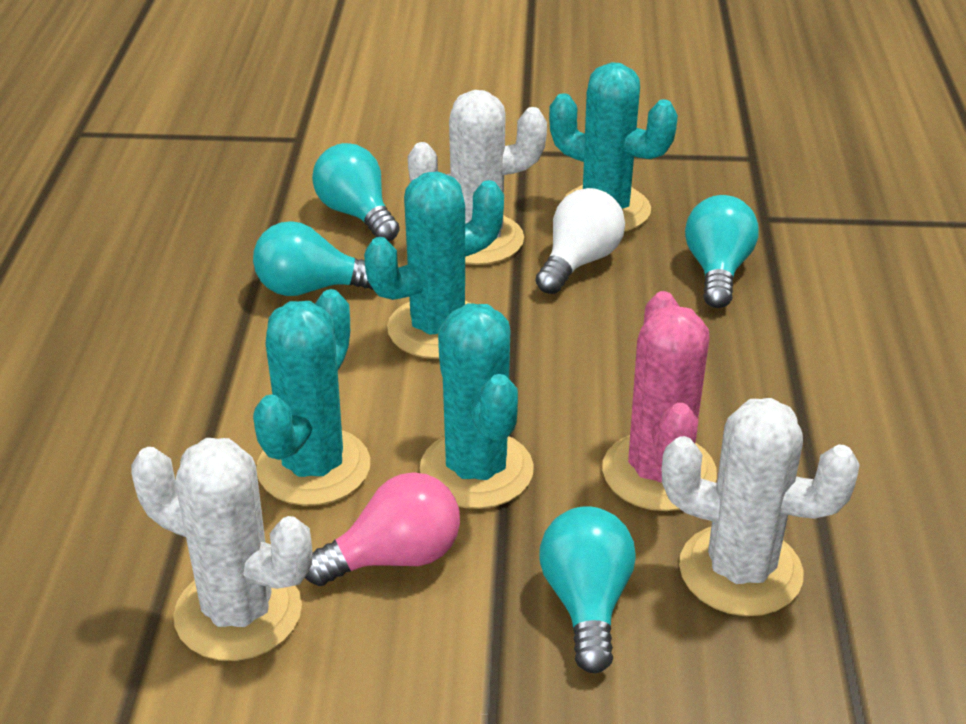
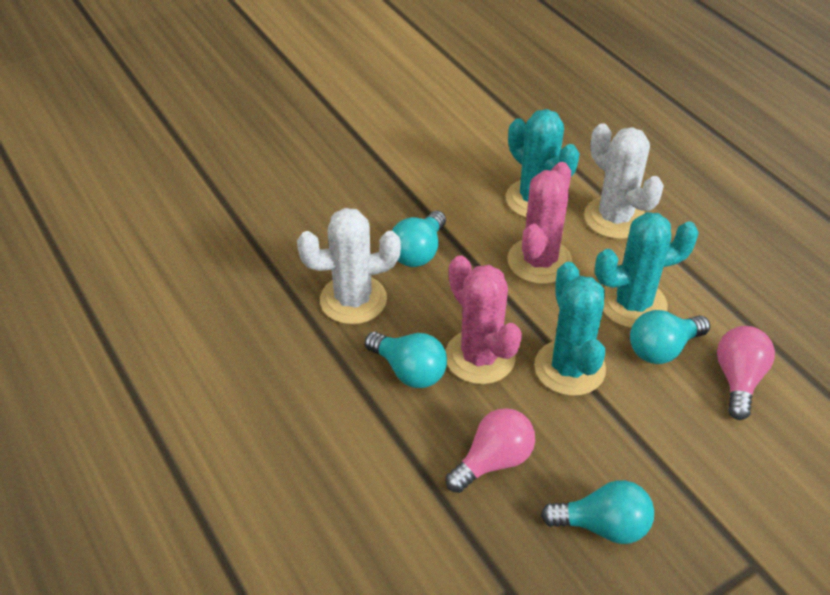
pink cactus: [602,291,717,511] = 1 -> [445,255,522,384] [507,162,572,284] = 2
pink light bulb: [305,472,460,586] = 1 -> [445,408,535,493] [717,326,775,420] = 2
turquoise cactus: [253,289,370,506] [364,172,504,359] [420,303,534,509] [549,62,678,232] = 4 -> [506,109,580,218] [534,262,606,396] [595,212,699,328] = 3
white cactus: [131,438,312,661] [408,90,547,265] [662,398,860,616] = 3 -> [297,208,401,324] [584,123,664,239] = 2
white light bulb: [536,188,625,294] = 1 -> none = 0

